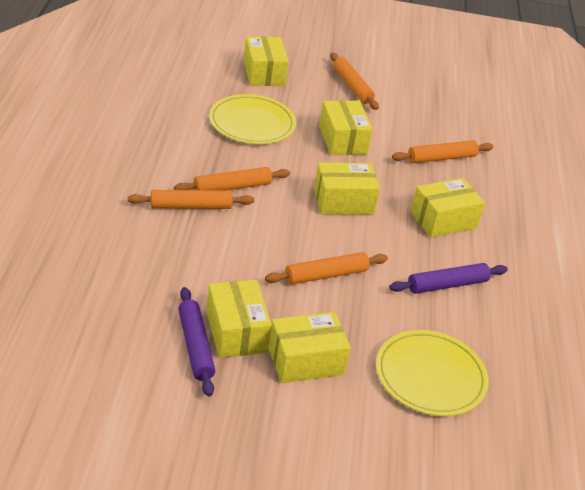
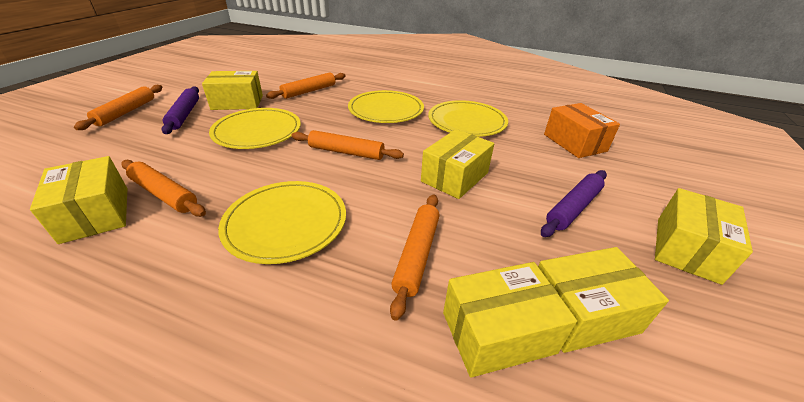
orange box: none = 0 -> [544,103,620,158] = 1
yellow plate: [209,94,296,144] [376,330,489,416] = 2 -> [209,108,301,149] [218,181,346,264] [348,90,424,123] [428,100,508,137] = 4

